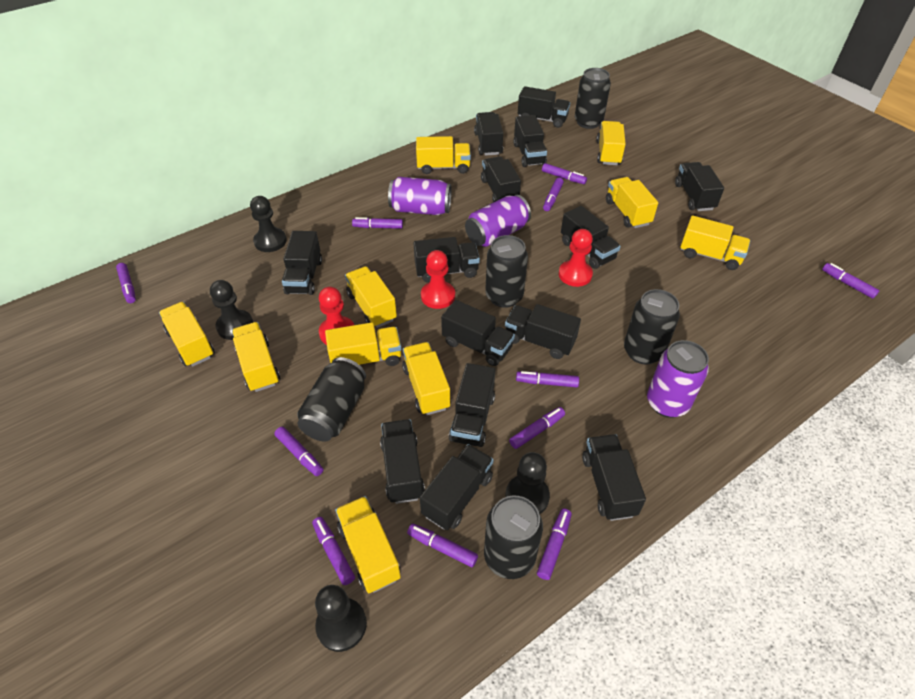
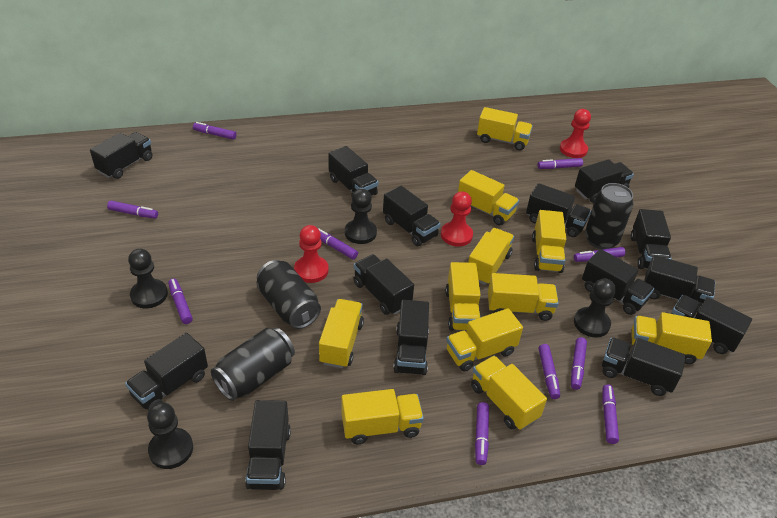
black can: [297,357,366,442] [484,496,543,579] [485,235,528,308] [575,68,611,129] [624,289,680,365] = 5 -> [211,328,295,401] [257,260,321,329] [585,183,633,249] = 3
purple can: [388,177,451,215] [465,195,531,247] [647,340,709,418] = 3 -> none = 0
purple marker: [116,263,136,303] [274,427,323,476] [312,517,355,585] [352,217,403,229] [407,524,478,567] [509,407,565,449] [516,371,579,387] [537,509,572,580] [542,163,587,184] [543,177,564,211] [822,263,880,299] = 11 -> [107,201,158,219] [168,278,193,324] [193,122,236,140] [318,228,358,260] [475,402,489,465] [538,158,583,169] [539,344,560,399] [571,337,587,390] [574,247,625,262] [602,384,619,444] = 10
yellow truck: [159,302,215,367] [232,322,280,392] [325,322,402,366] [335,496,401,593] [345,266,397,328] [402,342,451,415] [416,136,471,174] [596,121,626,165] [606,177,658,228] [680,216,750,270] = 10 -> [319,299,364,368] [341,389,424,444] [445,262,481,331] [446,308,523,371] [458,170,519,225] [468,228,514,285] [471,356,547,430] [477,107,533,151] [488,273,559,321] [532,210,566,273] [632,312,712,364] = 11

